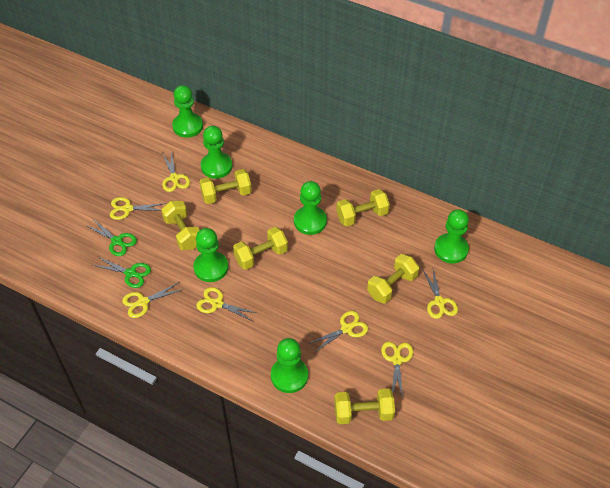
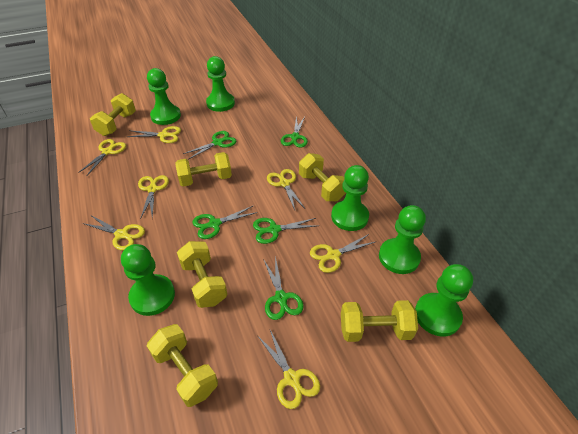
green scissors: [85,219,137,256] [93,257,151,288] = 2 -> [183,131,236,160] [192,206,258,239] [253,218,316,244] [263,256,304,320] [281,117,308,148] = 5

